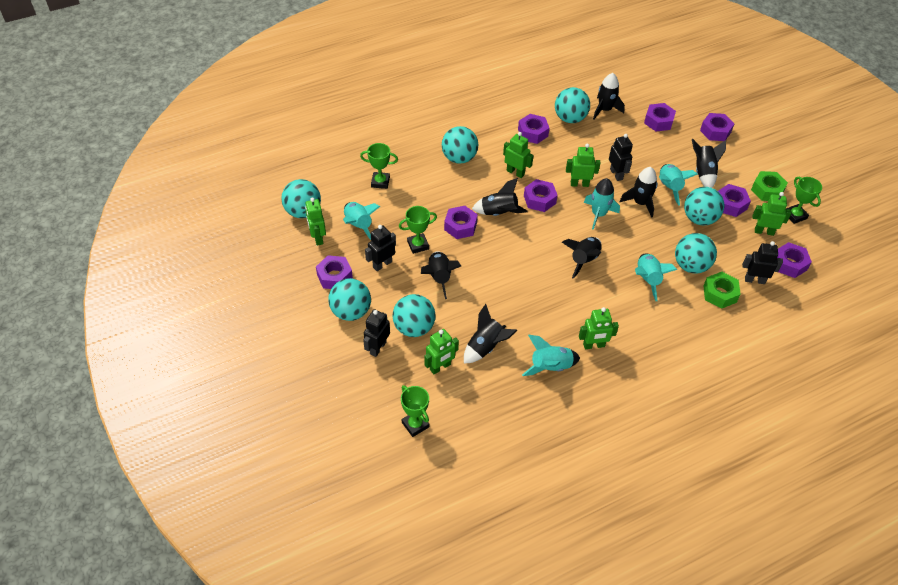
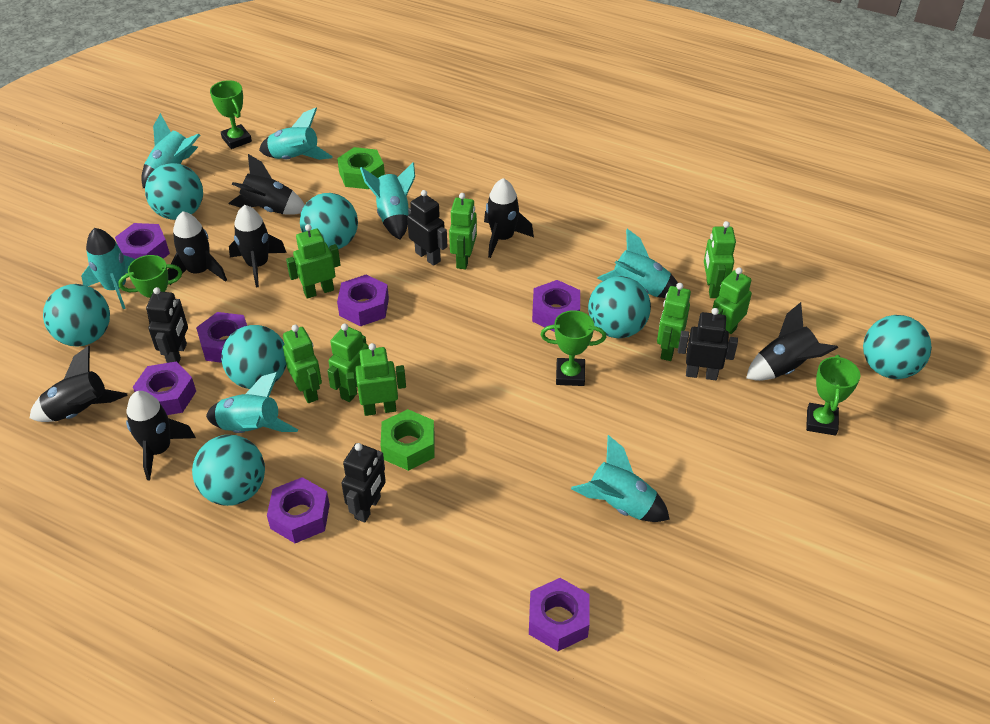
green robot: [305,198,326,246] [424,329,459,374] [503,132,533,178] [566,144,600,187] [579,307,619,349] [752,192,791,236] = 6 -> [283,325,322,403] [286,224,341,298] [327,324,369,402] [346,343,406,416] [449,193,477,269] [657,283,691,361] [704,221,736,298] [712,267,752,334] = 8
purple nut: [316,255,353,289] [444,206,478,239] [518,114,549,144] [524,179,558,212] [644,103,676,131] [700,113,734,141] [718,184,751,217] [777,242,812,278] = 8 -> [115,223,170,259] [133,361,196,415] [196,312,247,363] [267,477,330,543] [337,274,389,326] [529,578,589,651] [532,280,580,332] = 7
turquoise rocket: [343,202,380,240] [522,335,580,376] [584,178,620,230] [635,253,677,301] [659,164,698,206] = 5 -> [81,228,135,309] [141,113,200,188] [206,372,298,433] [259,108,333,160] [360,162,415,239] [571,435,670,522] [597,229,678,298] = 7

